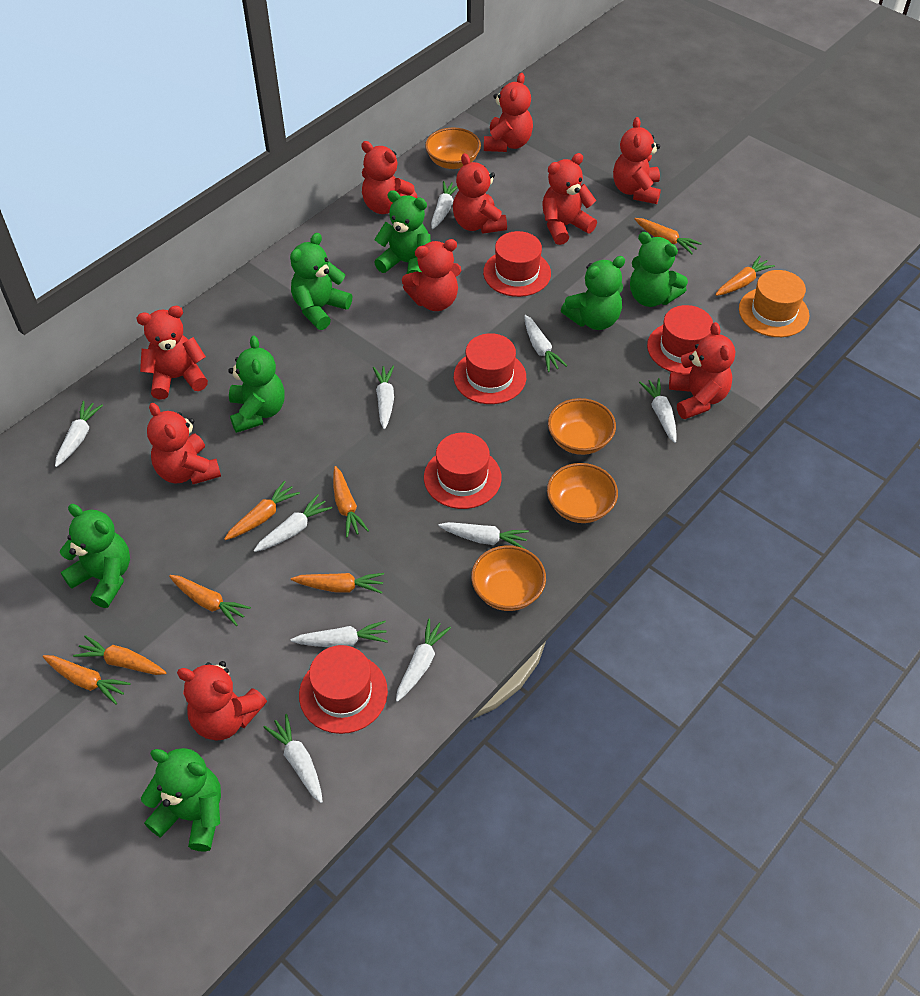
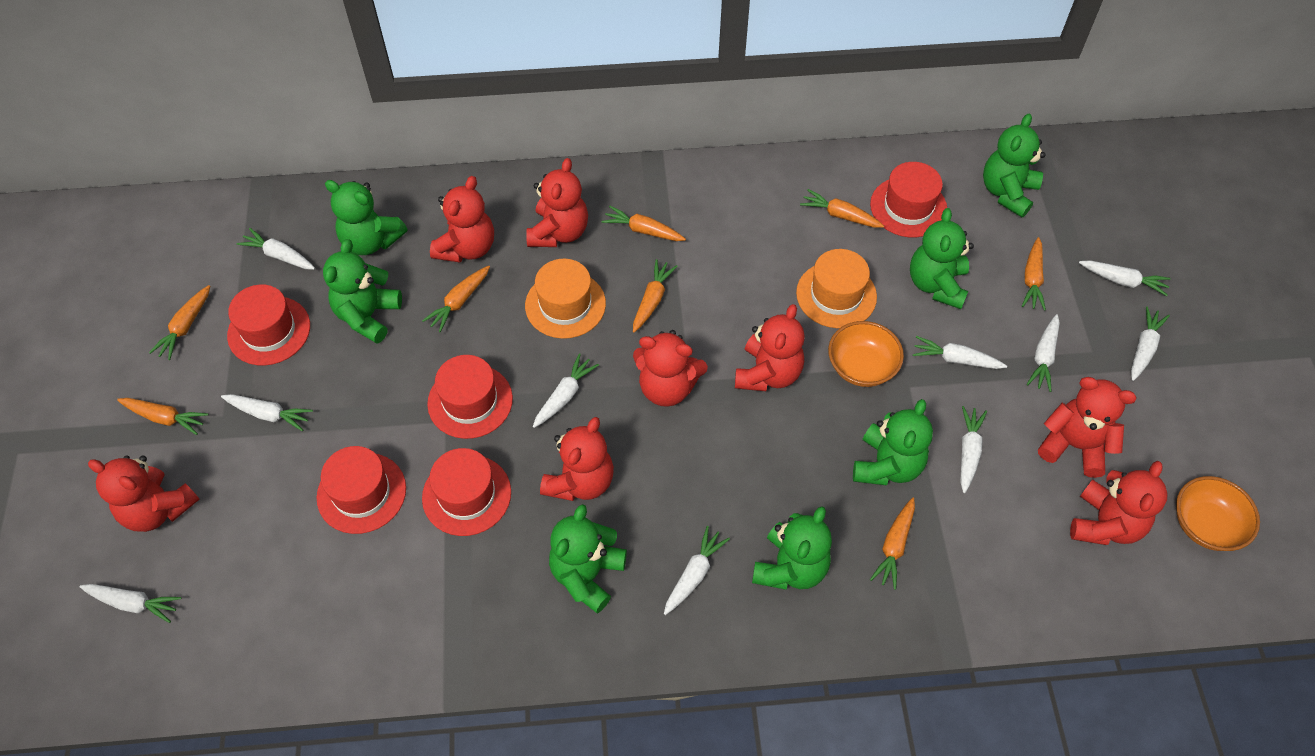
orange bowl: [425,127,481,169] [471,545,546,611] [547,463,618,523] [548,398,616,455] = 4 -> [828,321,904,387] [1176,476,1260,551] = 2
orange hat: [739,270,809,337] = 1 -> [525,259,606,339] [796,249,877,328] = 2
red teddy bear: [137,306,208,399] [147,403,221,484] [177,661,267,740] [361,141,418,214] [402,239,461,311] [453,153,507,234] [484,73,533,152] [542,153,597,245] [613,117,661,204] [669,322,735,419] = 10 -> [88,455,200,532] [430,176,494,263] [526,158,588,247] [540,417,614,501] [633,330,708,407] [735,304,805,391] [1038,377,1137,478] [1070,461,1168,545] = 8

